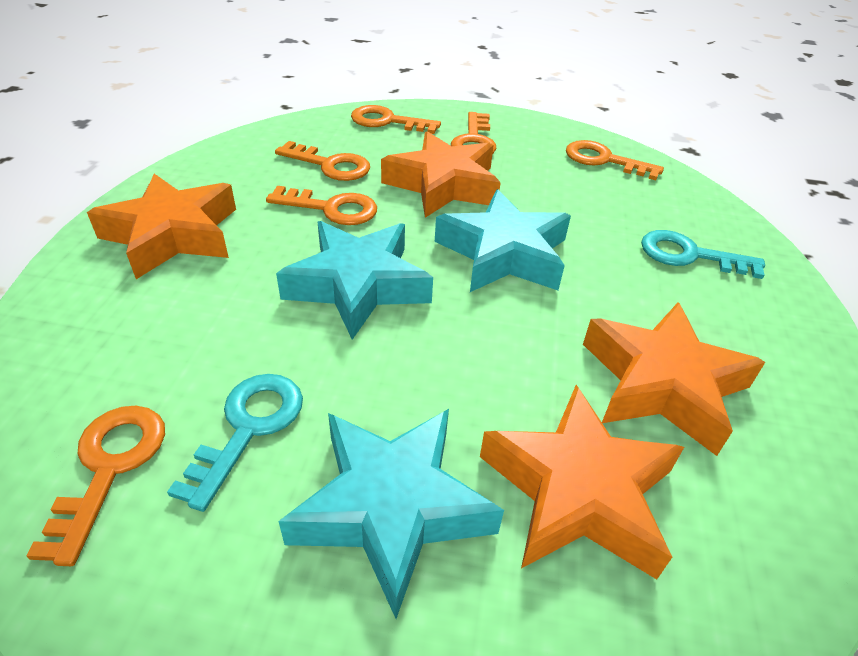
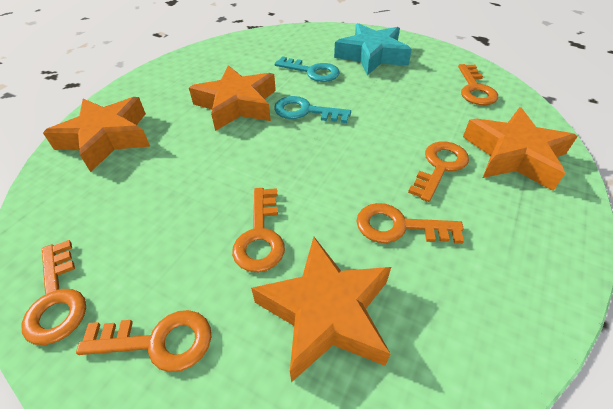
turquoise star: [276,221,433,340] [278,409,504,619] [435,189,571,292] = 3 -> [334,23,412,75] = 1

